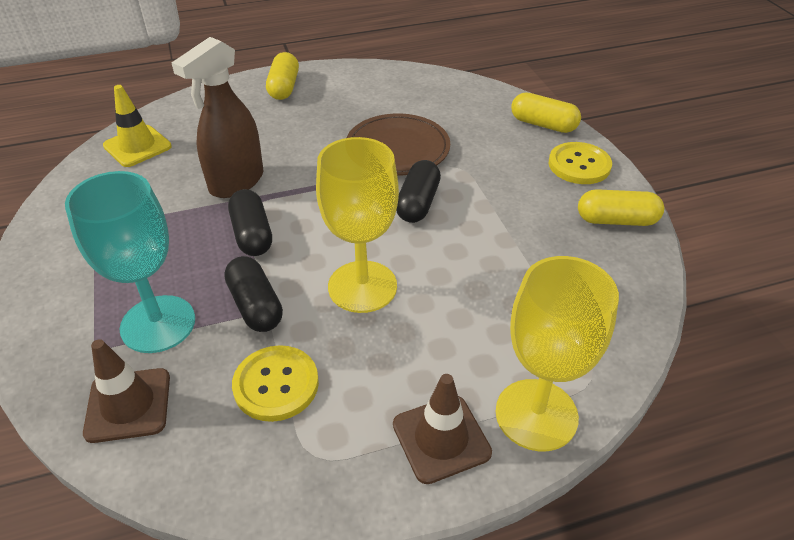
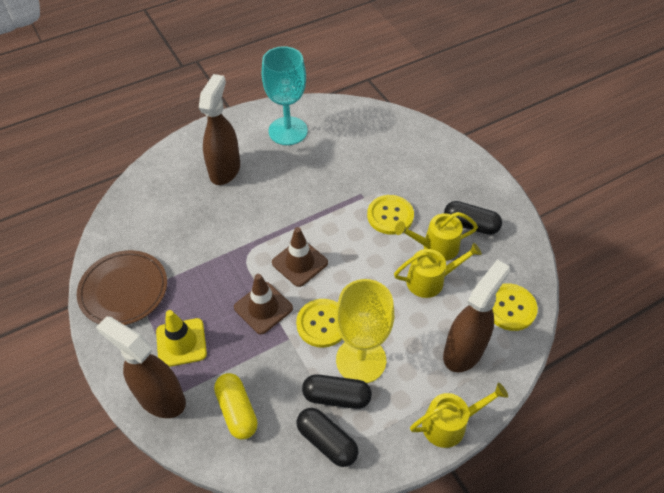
brown spray bottle: [171,37,263,198] = 1 -> [96,316,186,418] [199,74,240,185] [443,259,510,372] = 3
yellow button: [232,345,319,422] [549,142,612,184] = 2 -> [296,299,342,348] [367,195,414,235] [492,283,538,331] = 3
yellow capsule: [266,52,299,100] [511,92,581,133] [578,189,664,226] = 3 -> [214,373,258,439] = 1
yellow goblet: [316,137,399,313] [496,256,619,451] = 2 -> [335,279,394,383] = 1
yellow watering can: none = 0 -> [394,243,482,298] [395,212,478,261] [410,383,508,448] = 3

